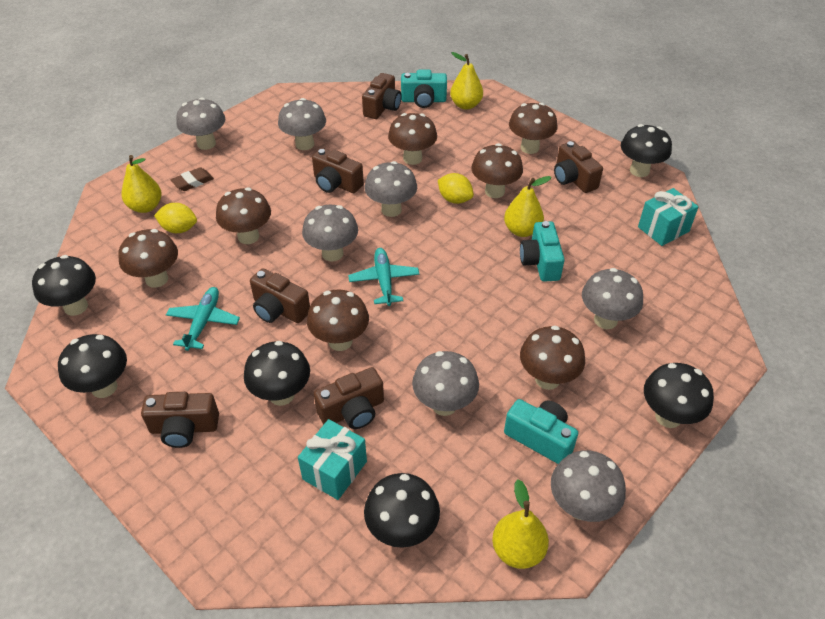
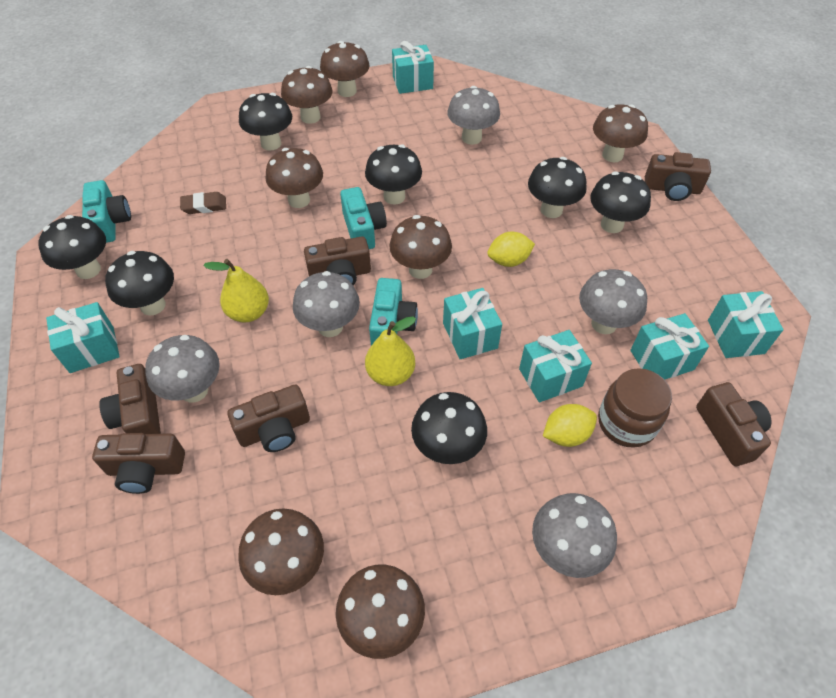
black mushroom: [32,255,96,316] [58,334,127,398] [244,341,310,406] [364,473,440,548] [621,124,672,177] [644,363,714,428] = 6 -> [38,215,106,279] [105,251,174,316] [239,93,292,151] [365,144,422,205] [411,392,487,464] [528,157,587,218] [590,171,651,233] = 7
brown jar: none = 0 -> [598,368,672,448] = 1
grey mushroom: [176,97,225,150] [278,98,326,150] [302,205,358,262] [365,161,417,217] [412,351,479,416] [551,450,626,522] [582,268,643,329] = 7 -> [145,335,220,403] [293,271,360,337] [447,86,500,145] [532,493,617,578] [579,269,647,334] = 5
turquoise gift: [298,419,367,500] [638,188,699,246] = 2 -> [46,302,120,373] [392,41,434,94] [443,288,502,359] [519,330,592,402] [630,313,709,380] [708,291,784,358] = 6
turquoise plane: [166,287,240,351] [348,248,420,306] = 2 -> none = 0
yellow pear: [122,155,162,213] [450,52,483,110] [492,479,549,569] [504,176,552,237] = 4 -> [203,259,269,323] [365,316,416,386] = 2

